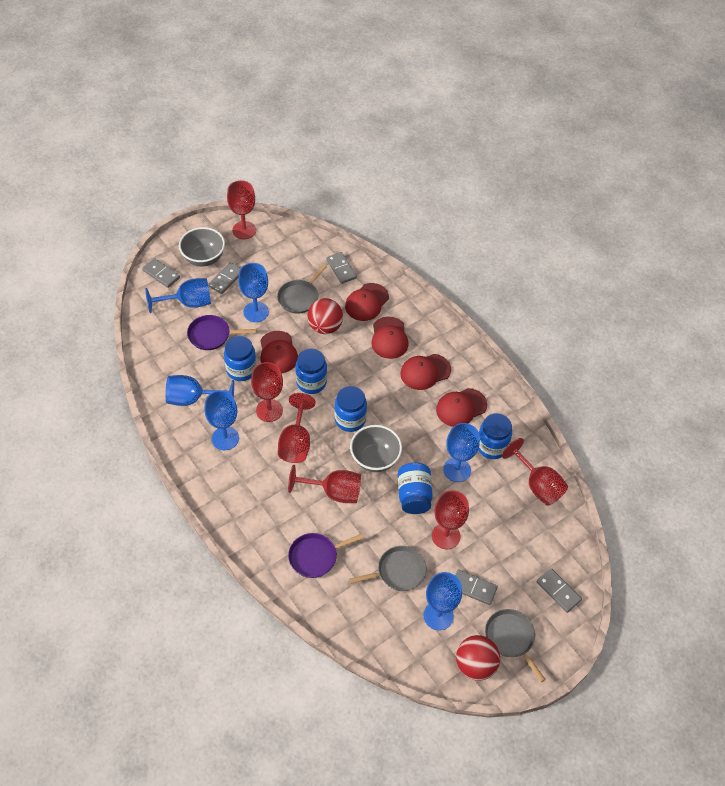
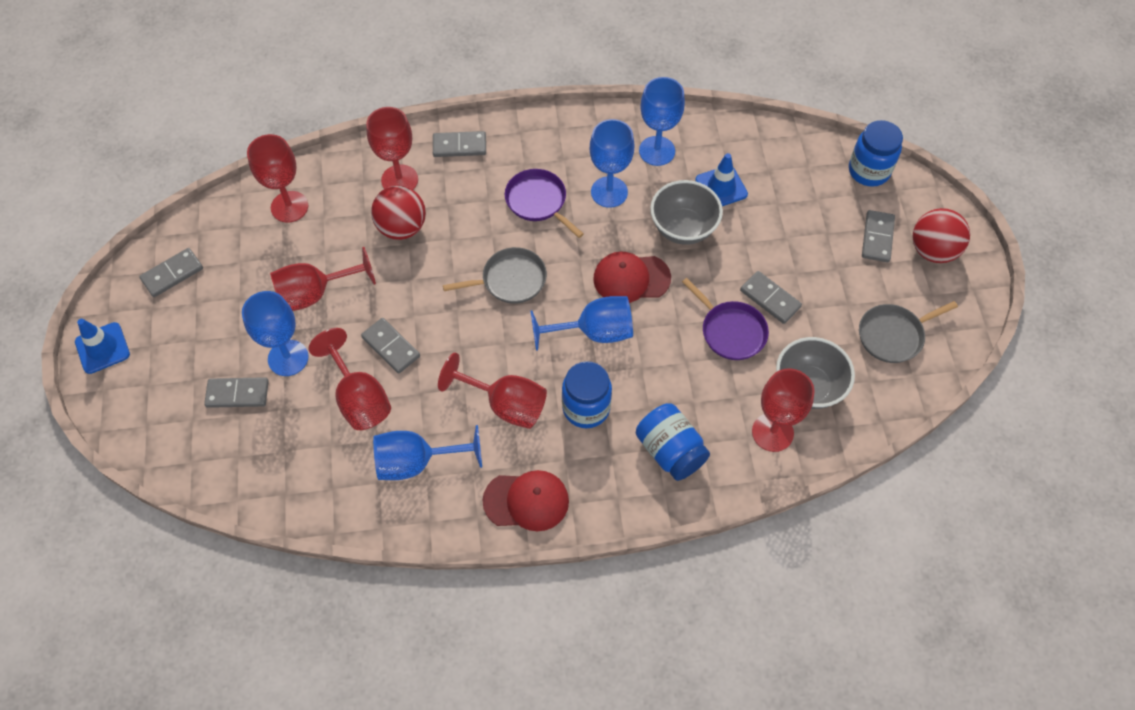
blue goblet: [145,278,211,313] [166,375,234,406] [204,391,239,450] [238,263,269,322] [424,572,462,630] [443,423,480,482] = 6 -> [242,291,309,376] [373,425,482,480] [530,296,633,351] [590,119,634,208] [639,77,685,166] = 5
blue jar: [224,336,257,381] [295,348,327,394] [335,386,367,432] [398,462,433,514] [478,413,512,459] = 5 -> [562,361,612,428] [636,403,710,481] [849,120,903,187] = 3
blue traffic cone: none = 0 -> [75,319,130,374] [695,153,748,206] = 2
grey domino: [142,258,180,288] [208,262,241,294] [326,252,357,284] [455,569,498,605] [536,568,582,613] = 5 -> [139,248,203,297] [204,377,269,408] [361,318,420,374] [433,131,486,157] [740,271,802,324] [862,210,895,262] = 6
grey pan: [277,264,327,314] [349,546,427,591] [485,609,546,682] = 3 -> [443,247,547,304] [859,301,958,363] = 2
red cap: [260,331,298,373] [345,283,389,321] [372,317,409,359] [400,354,451,390] [436,388,487,427] = 5 -> [483,470,569,531] [593,252,671,303] = 2

